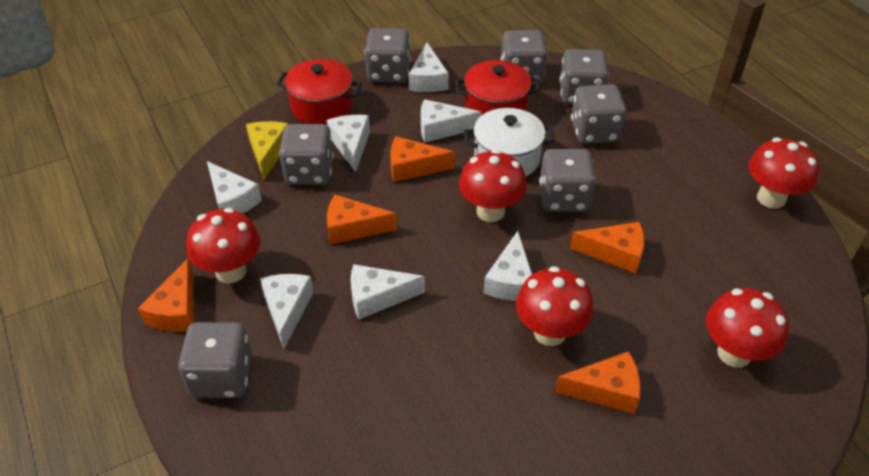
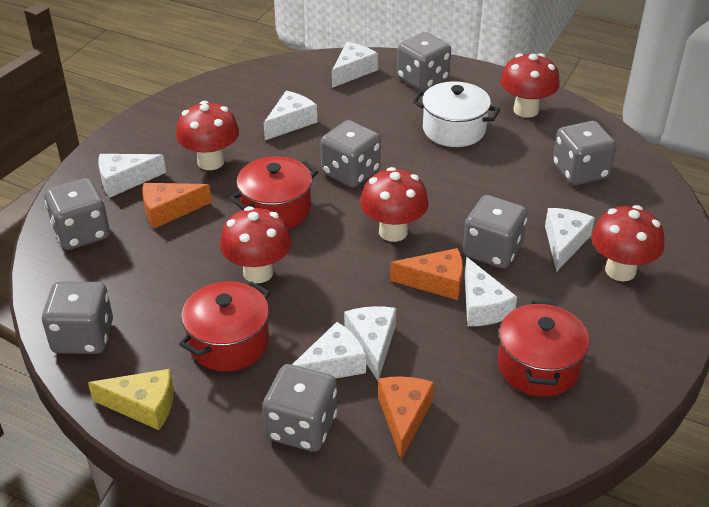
orange cheese: [138,258,194,332] [327,195,397,245] [390,136,455,182] [555,351,641,414] [570,222,645,274] = 5 -> [142,183,212,229] [378,376,434,460] [390,248,463,300] = 3
red pot: [276,59,362,125] [455,60,541,115] = 2 -> [179,281,270,371] [230,156,319,229] [498,300,590,397] = 3

